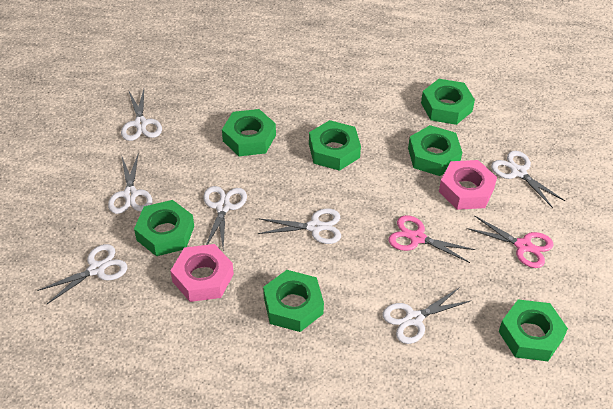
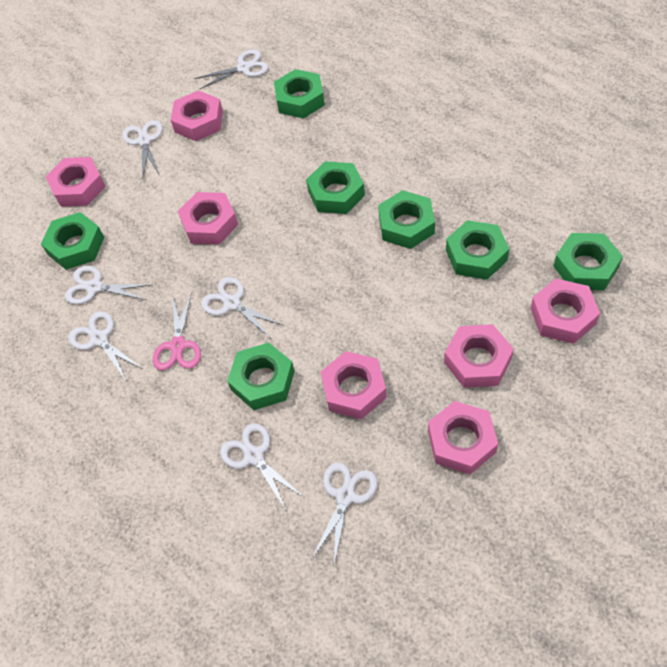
pink nut: [170,244,234,302] [439,160,497,210] = 2 -> [46,157,106,206] [171,90,223,141] [178,192,238,245] [321,351,387,419] [428,401,498,474] [444,324,514,388] [531,278,600,344] = 7
pink scissors: [388,215,476,263] [467,215,554,268] = 2 -> [152,292,201,370] = 1

